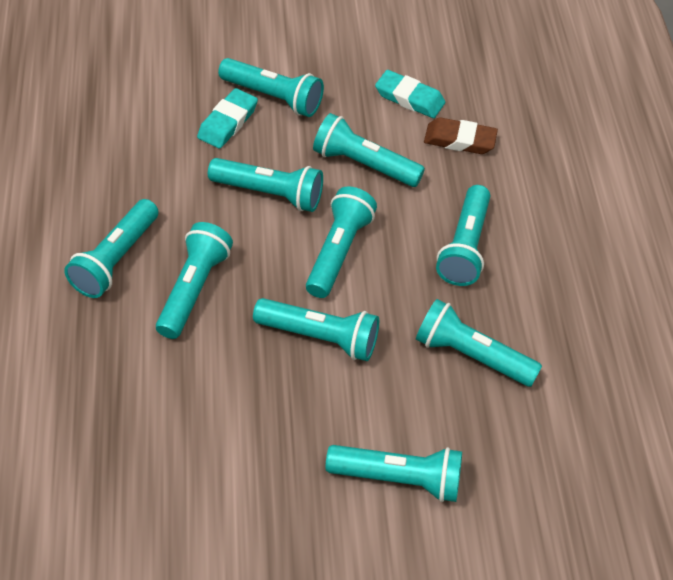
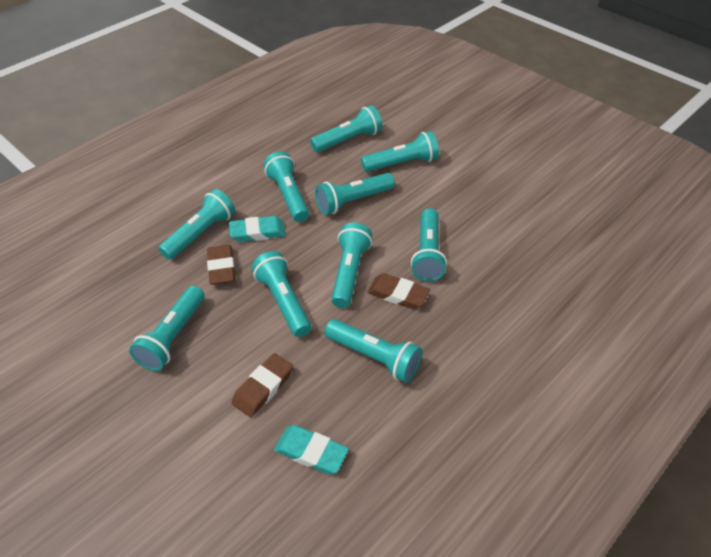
brown eraser: [424,117,498,154] = 1 -> [207,245,235,285] [232,353,293,417] [367,273,430,309] = 3

